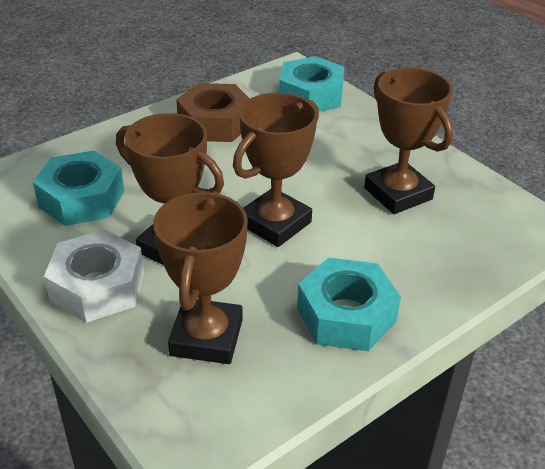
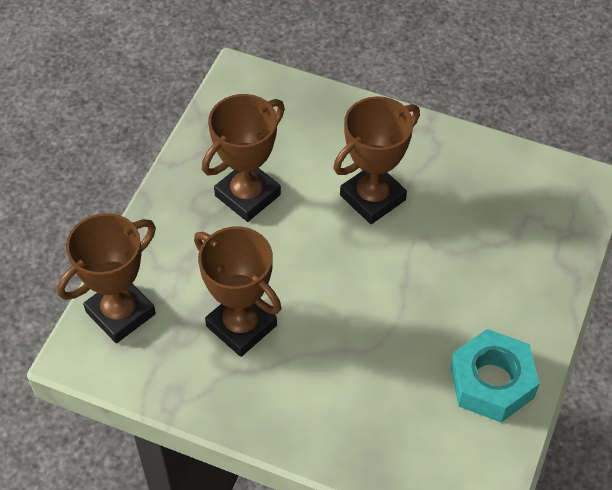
brown nut: [176,83,250,142] = 1 -> none = 0
turquoise nut: [33,151,124,226] [279,56,345,112] [297,257,401,351] = 3 -> [450,329,540,422] = 1
white nut: [44,230,144,323] = 1 -> none = 0

